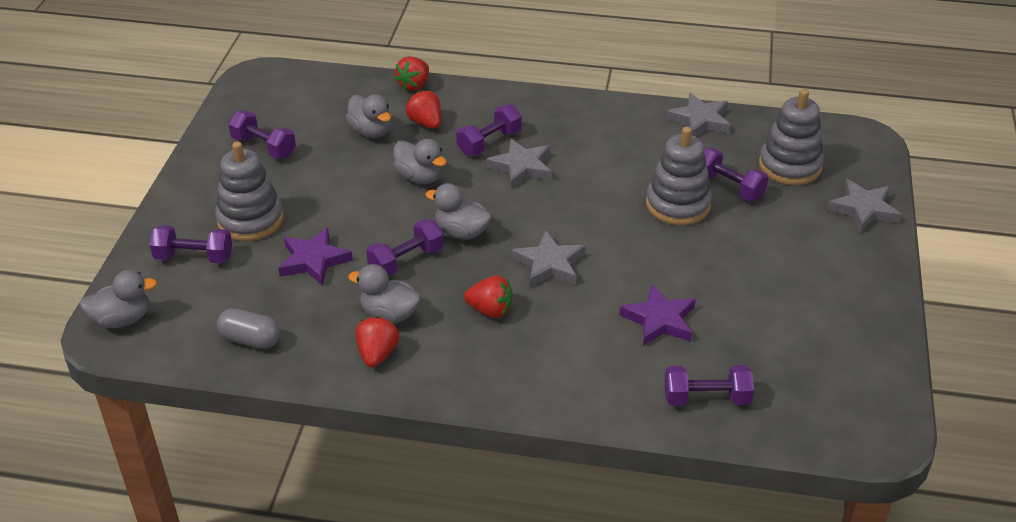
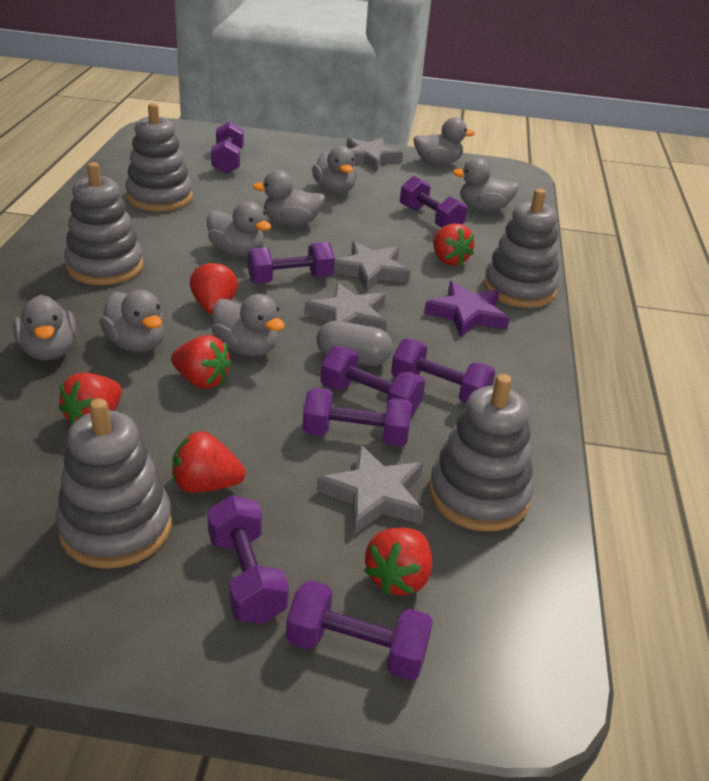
grey duck: [79,270,157,329] [345,94,391,138] [348,264,421,323] [393,139,447,184] [426,183,492,240] = 5 -> [13,295,77,360] [100,290,165,352] [207,201,272,256] [212,294,285,356] [252,170,325,226] [312,146,357,194] [413,117,475,165] [453,158,519,212] = 8
grey stacking toy: [215,142,284,241] [646,127,712,225] [759,89,824,185] = 3 -> [56,399,172,569] [64,162,144,285] [125,103,193,211] [429,374,533,532] [483,189,559,308] = 5
purple dumbbell: [149,225,232,264] [228,111,296,159] [366,219,444,276] [456,104,522,156] [665,365,754,406] [704,148,768,201] = 6 -> [207,495,289,624] [211,121,244,174] [247,242,335,284] [286,580,433,681] [302,387,412,447] [320,347,425,415] [391,339,496,403] [400,176,467,228] = 8
purple star: [278,228,353,286] [619,284,696,346] = 2 -> [424,281,510,337] = 1
red strawberry: [355,316,399,367] [395,56,429,91] [406,90,441,129] [464,276,513,318] = 4 -> [59,373,122,424] [171,335,232,389] [172,431,246,493] [190,261,238,314] [364,528,432,595] [433,223,474,266] = 6

